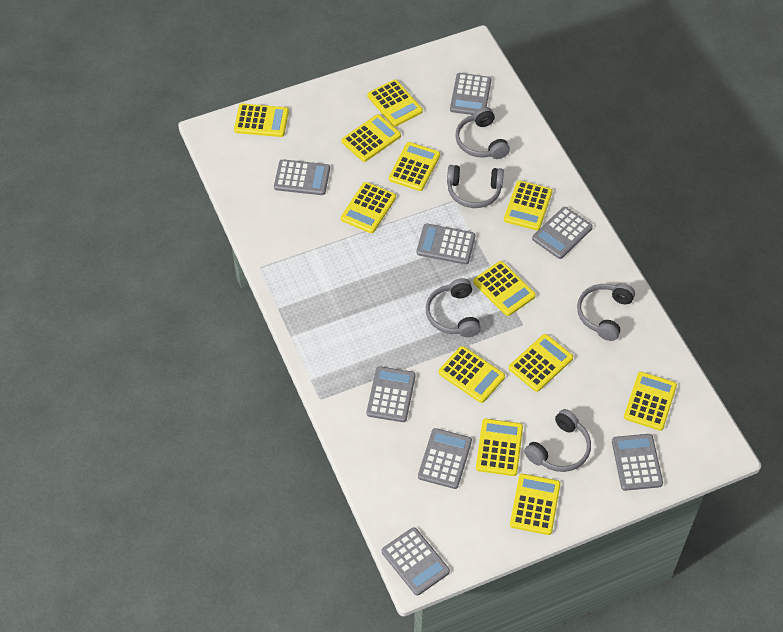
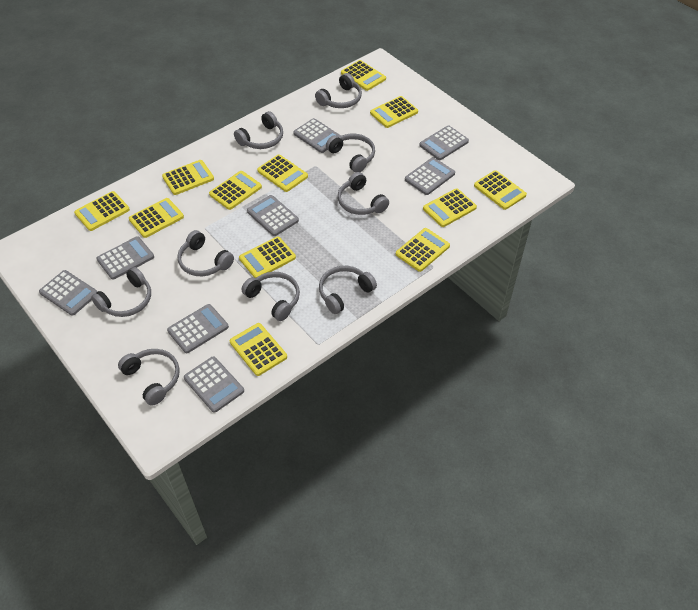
grey headphones: [426,278,481,337] [447,165,504,208] [455,107,510,159] [524,409,591,472] [577,283,635,341] = 5 -> [91,267,151,317] [118,349,180,406] [177,230,234,276] [234,111,283,149] [242,272,300,321] [315,73,362,108] [319,266,377,314] [326,133,375,173] [338,172,389,215] = 9

